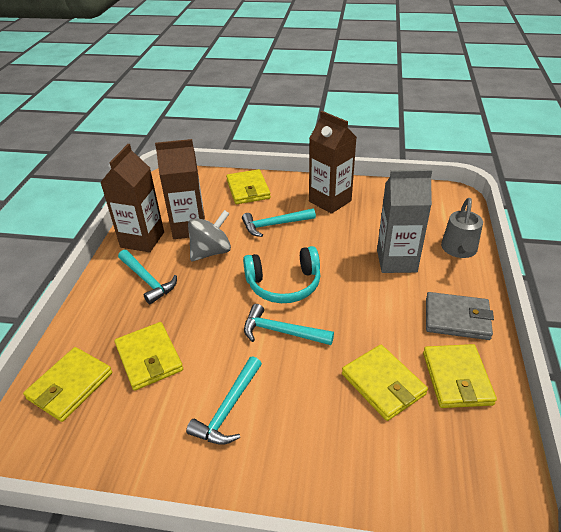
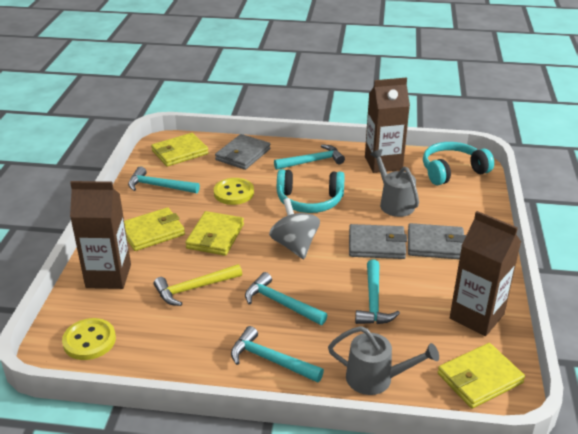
grey carton: [377,169,432,273] = 1 -> none = 0
grey wallet: [426,292,494,340] = 1 -> [215,134,270,170] [349,224,407,259] [408,223,466,259] = 3
grey watering can: [441,198,483,258] = 1 -> [328,326,439,395] [370,149,419,217] = 2
turquoise hammer: [118,250,177,305] [186,356,262,445] [242,208,316,237] [244,304,334,345] = 4 -> [128,166,200,193] [231,326,324,383] [245,272,327,325] [274,144,345,170] [355,260,400,324] = 5
turquoise headphones: [243,246,321,303] = 1 -> [277,169,345,213] [423,142,494,185] = 2
yellow button: none = 0 -> [62,318,116,360] [214,178,254,205] = 2
yellow hammer: none = 0 -> [154,264,242,306] = 1
yellow wallet: [23,347,112,422] [115,322,183,391] [226,169,271,204] [342,345,428,421] [423,344,497,408] = 5 -> [124,207,185,251] [151,133,209,166] [185,211,244,256] [438,343,525,409] = 4

